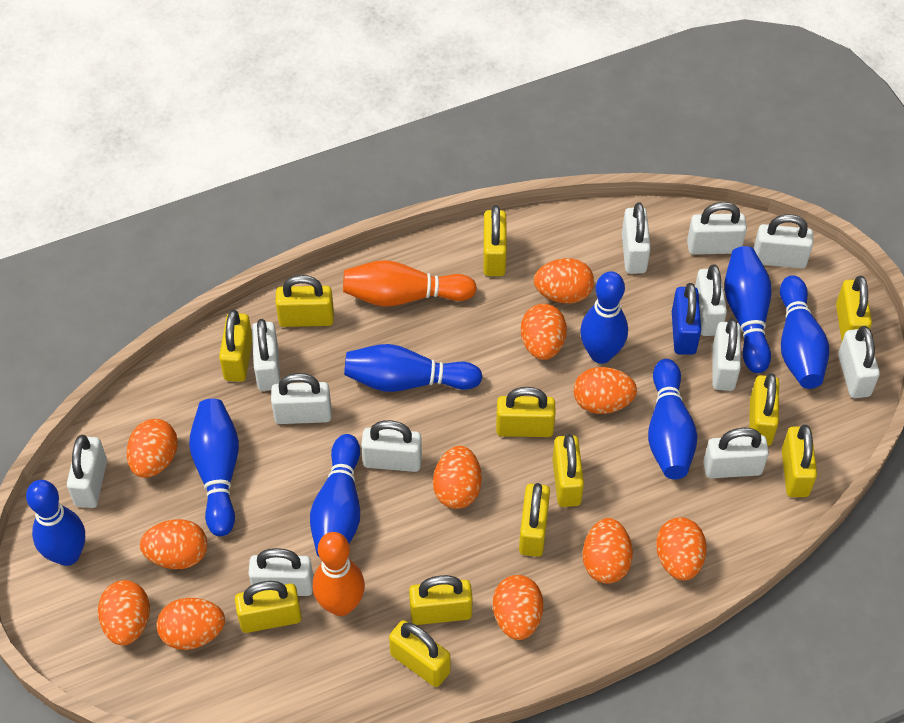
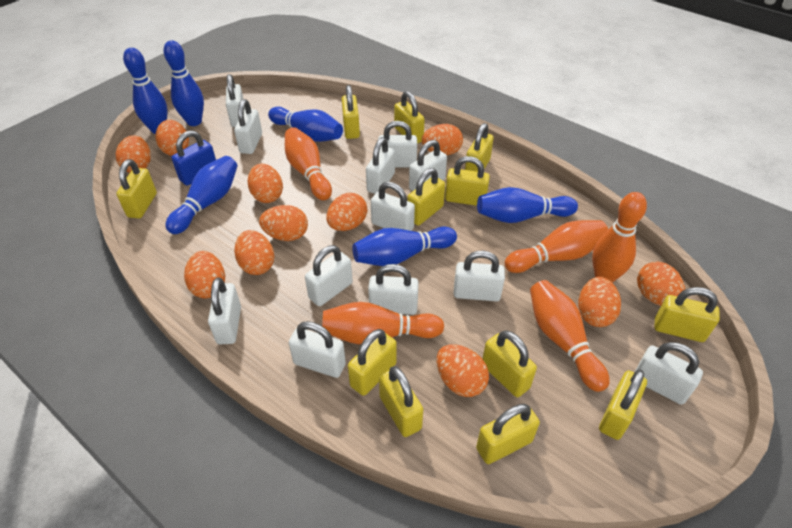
blue bowling pin: [26,480,85,566] [189,399,239,536] [310,434,360,558] [344,344,483,392] [580,271,628,364] [648,359,697,479] [724,246,772,373] [780,275,829,389] = 8 -> [123,48,168,134] [163,40,204,126] [165,156,237,234] [268,107,343,142] [352,227,457,266] [477,187,578,223] = 6
orange bowling pin: [313,532,365,616] [343,260,477,306] = 2 -> [285,127,332,200] [322,302,444,344] [505,220,608,273] [530,280,610,392] [592,192,647,283] = 5

